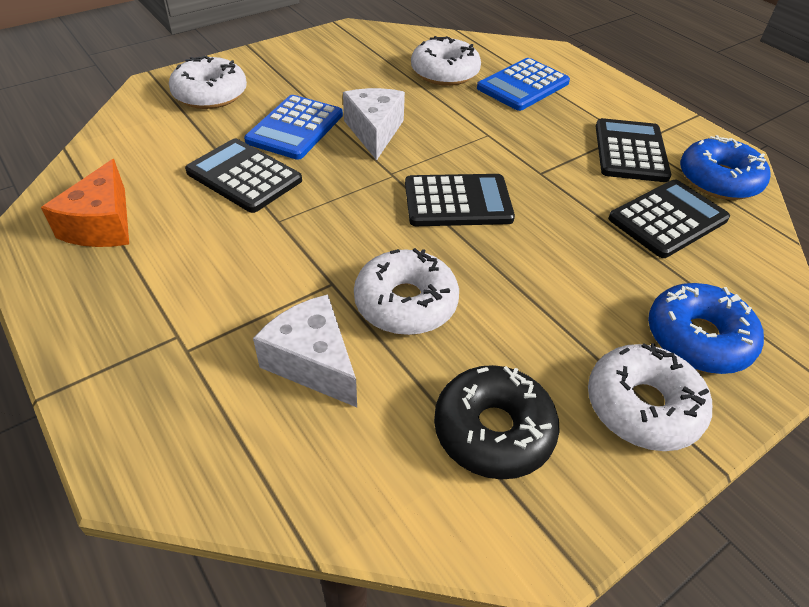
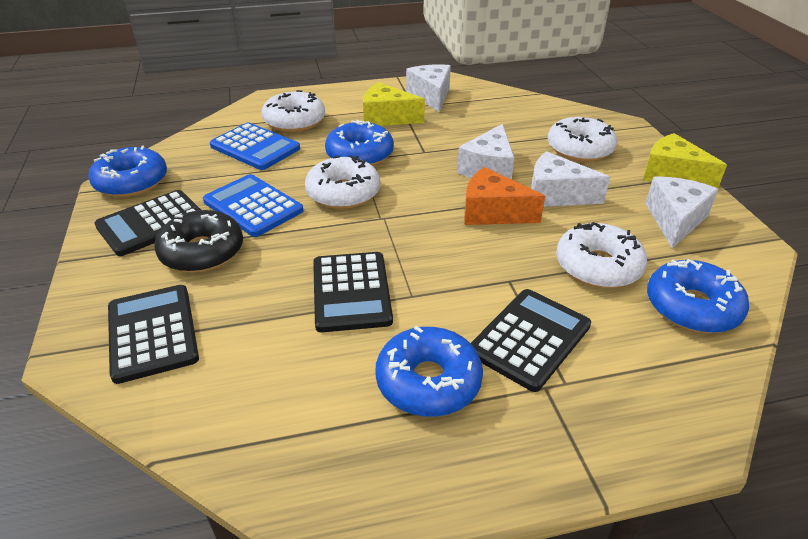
blue donut: [648,283,764,374] [680,135,770,200] = 2 -> [88,146,167,197] [325,120,394,166] [375,326,483,417] [647,259,749,333] = 4
white cheese: [253,294,357,407] [343,88,405,161] = 2 -> [406,64,451,112] [457,124,514,179] [531,151,610,207] [645,176,718,248] = 4
yellow cheese: none = 0 -> [363,82,425,126] [643,133,727,188] = 2

